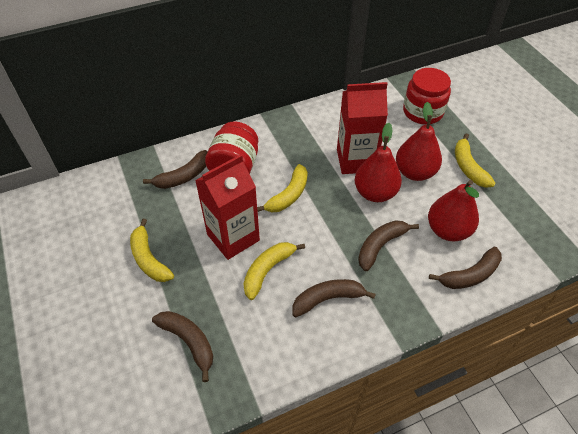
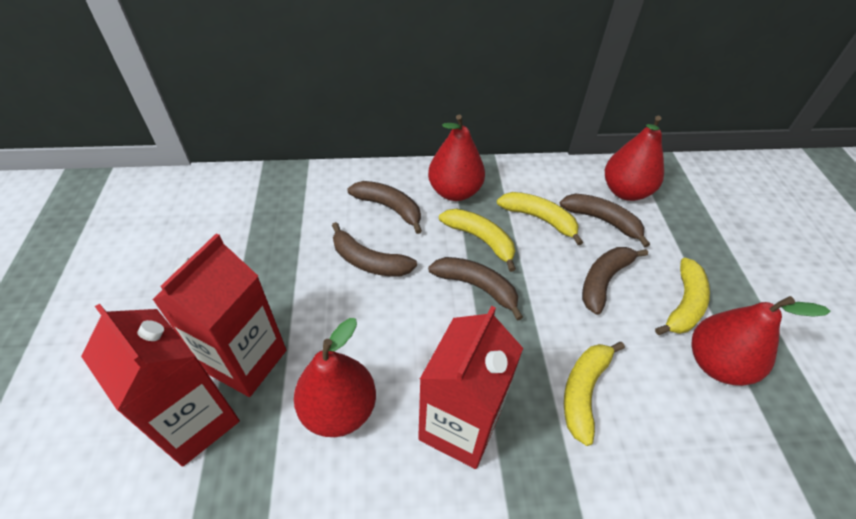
red carton: [195,155,260,260] [337,82,388,174] = 2 -> [81,304,240,467] [152,233,286,397] [418,306,523,469] = 3
red jar: [205,121,258,174] [403,68,451,125] = 2 -> none = 0
red pear: [355,123,402,202] [396,102,442,181] [428,180,479,241] = 3 -> [294,318,376,437] [428,115,485,201] [605,116,664,201] [691,296,831,386] = 4

